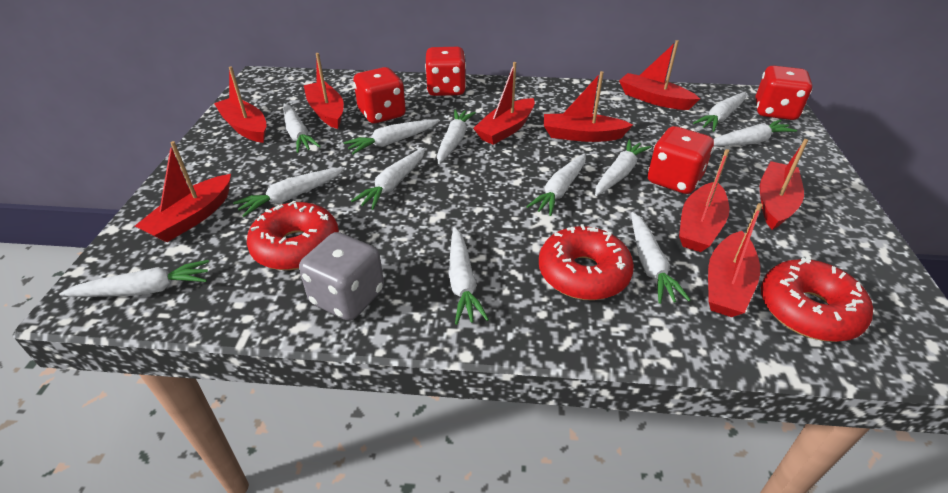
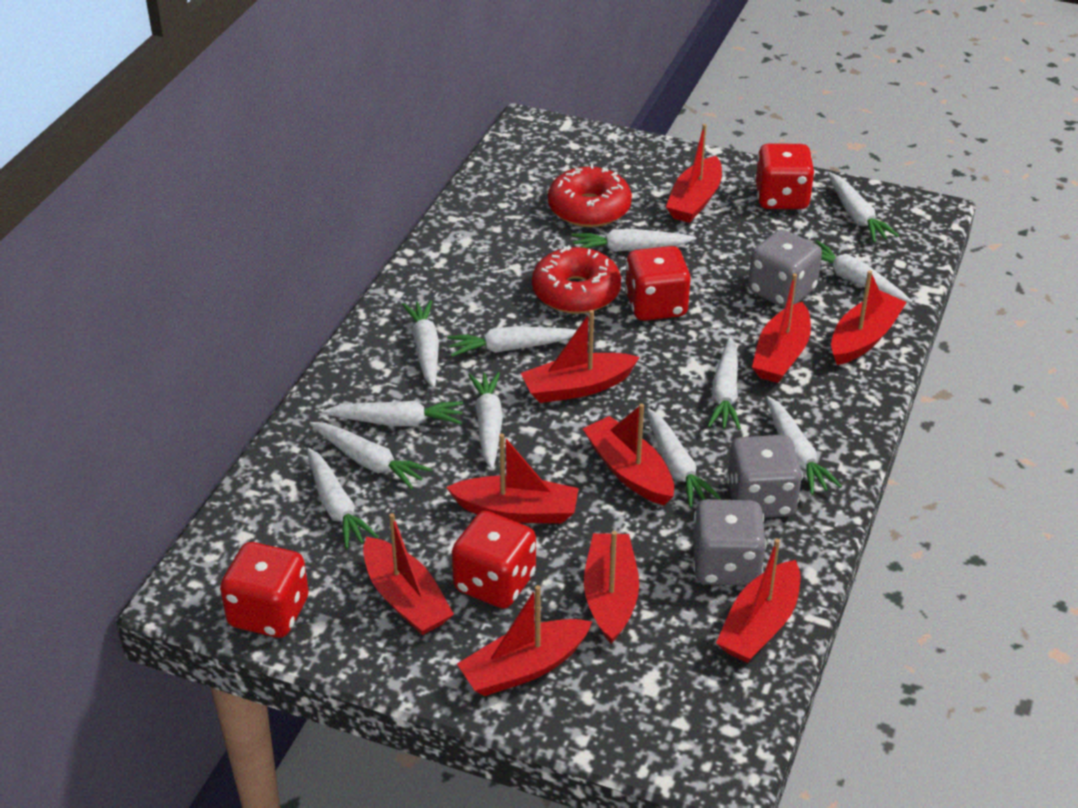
grey dice: [299,232,384,321] = 1 -> [693,499,767,586] [726,435,803,518] [748,229,822,308] = 3
red boat: [135,141,231,242] [214,66,266,143] [304,53,344,129] [473,62,535,145] [544,71,633,142] [619,40,700,110] [679,149,729,252] [708,203,763,317] [760,139,808,230] = 9 -> [363,513,454,635] [446,433,579,523] [457,585,593,696] [521,310,640,403] [583,403,674,505] [584,531,639,644] [666,124,722,223] [716,539,801,663] [752,273,811,383] [831,270,907,365] = 10
red donut: [247,201,339,270] [539,224,634,300] [761,257,873,342] = 3 -> [532,245,621,314] [548,164,632,227] = 2

